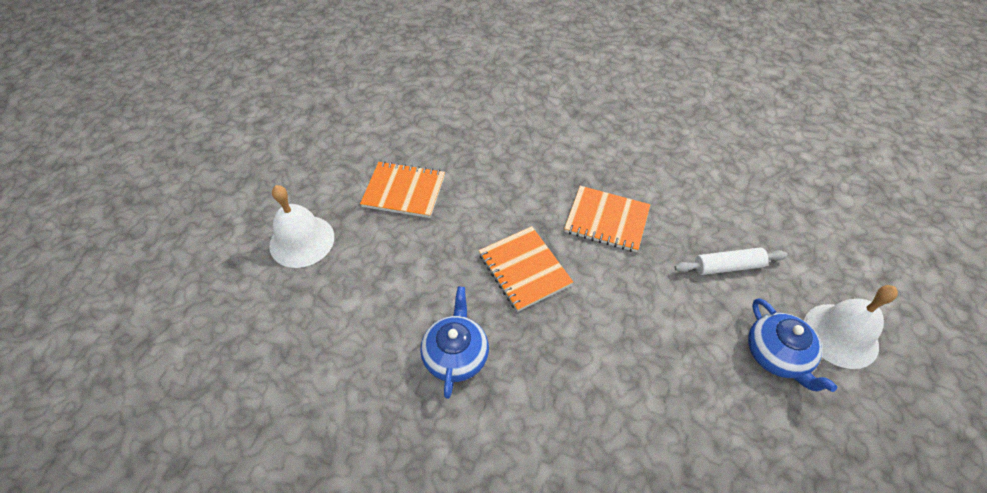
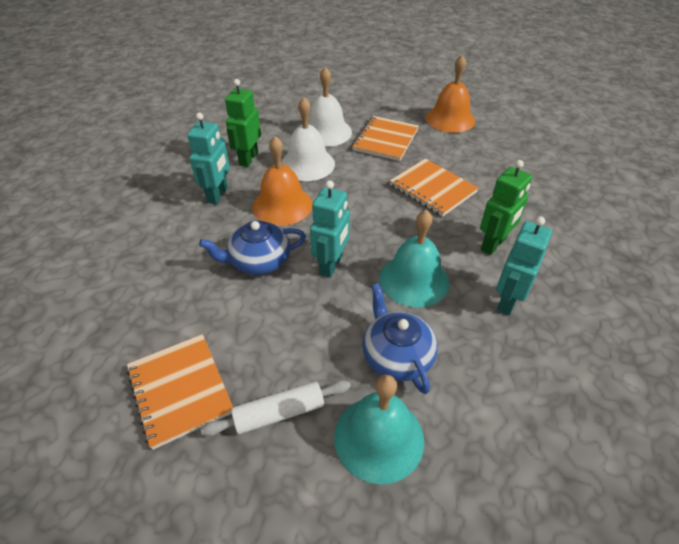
green robot: none = 0 -> [225,79,261,167] [480,160,532,255] = 2
orange bell: none = 0 -> [252,136,312,226] [426,55,475,133] = 2
turquoise bell: none = 0 -> [334,375,424,484] [379,210,449,307] = 2
turquoise robot: none = 0 -> [187,113,230,204] [310,180,350,278] [496,216,552,315] = 3

